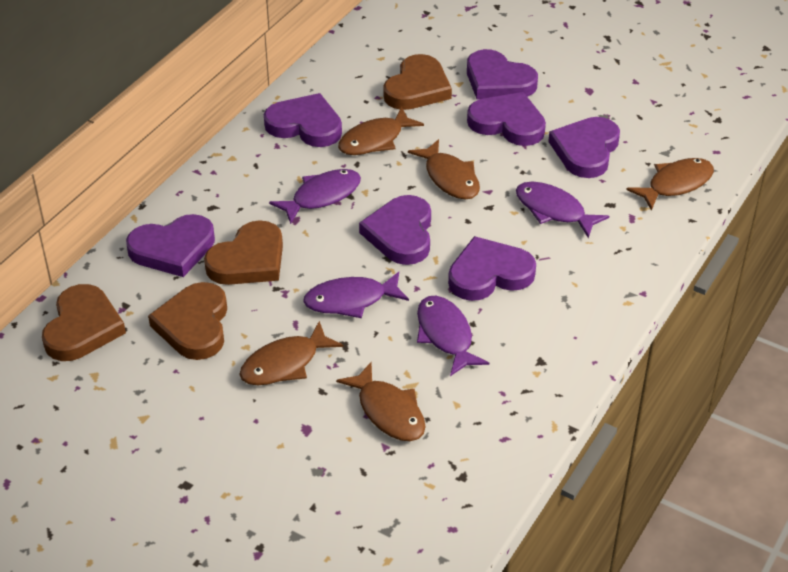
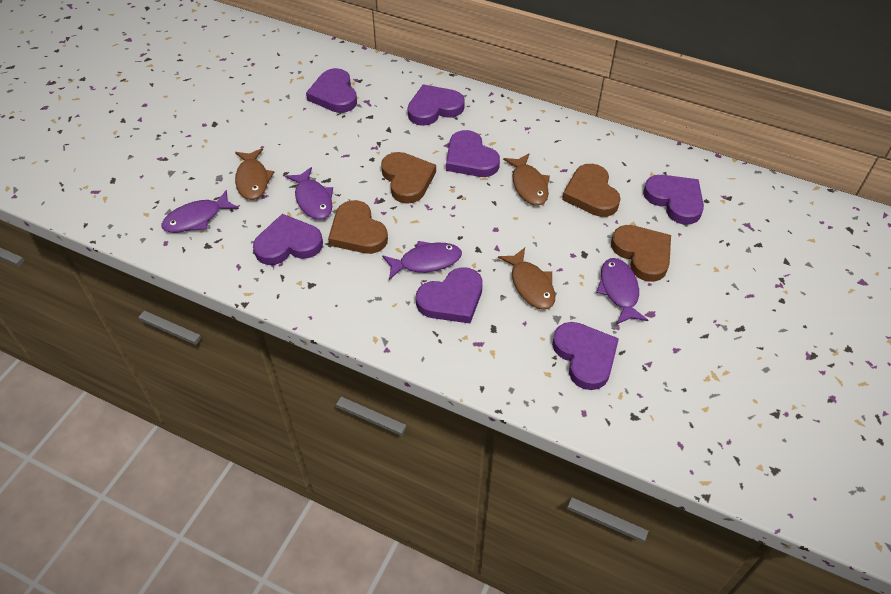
brown fish: [239,321,343,385] [336,362,426,441] [338,107,424,155] [408,139,480,200] [626,158,714,211] = 5 -> [235,148,274,200] [498,247,555,310] [503,153,550,205] = 3

